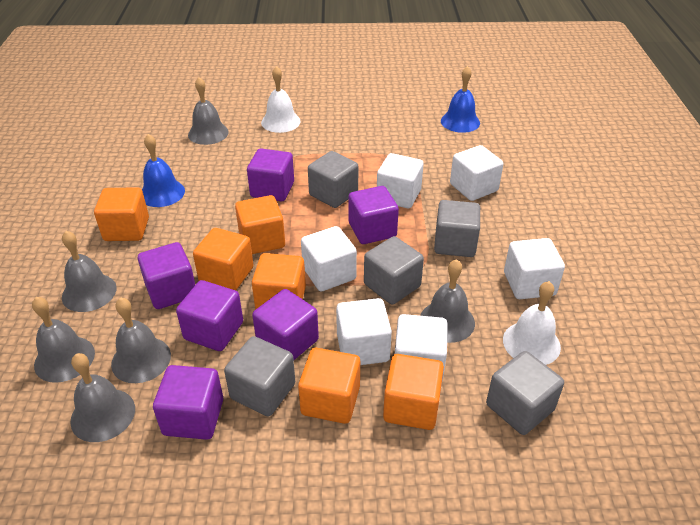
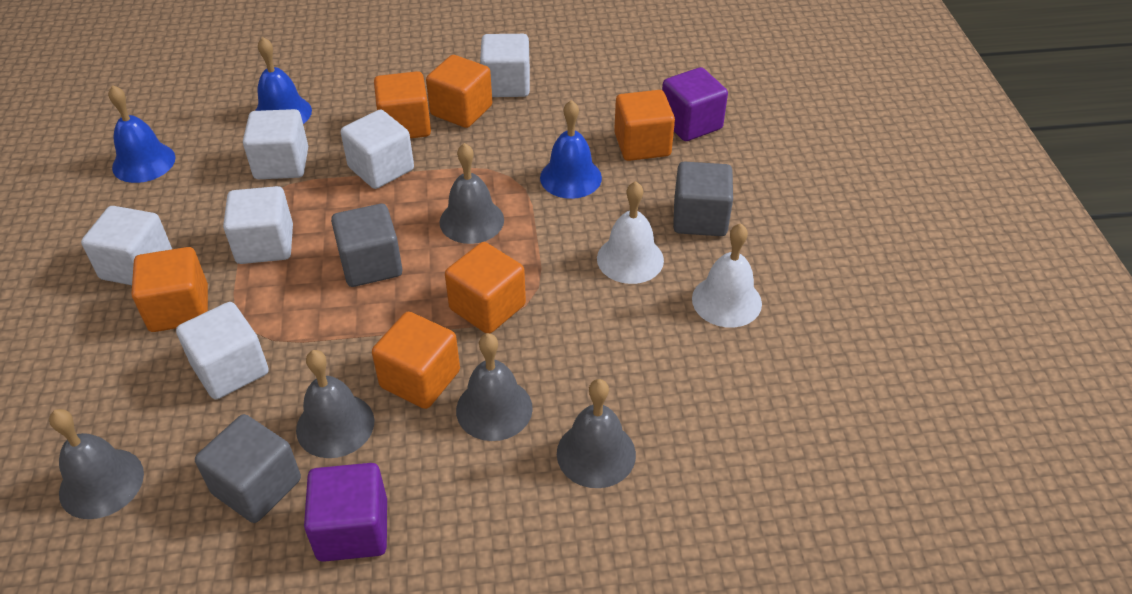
blue bell: [142,134,185,207] [441,66,480,133] = 2 -> [108,85,175,183] [255,37,312,124] [540,100,602,199] = 3
grey bell: [32,297,95,383] [62,231,117,312] [70,353,135,442] [111,297,171,383] [188,77,229,145] [420,259,475,343] = 6 -> [49,409,144,519] [296,350,374,458] [439,143,504,244] [456,333,533,441] [557,379,636,488] = 5
grey cube: [224,336,295,417] [308,151,358,208] [364,236,424,305] [434,200,480,257] [486,351,564,435] = 5 -> [195,414,301,523] [331,204,402,287] [673,162,733,236] = 3
purple cube: [138,242,195,309] [153,365,223,440] [176,280,243,351] [247,149,294,201] [252,289,319,360] [349,186,399,244] = 6 -> [304,463,387,562] [662,67,728,141] = 2

